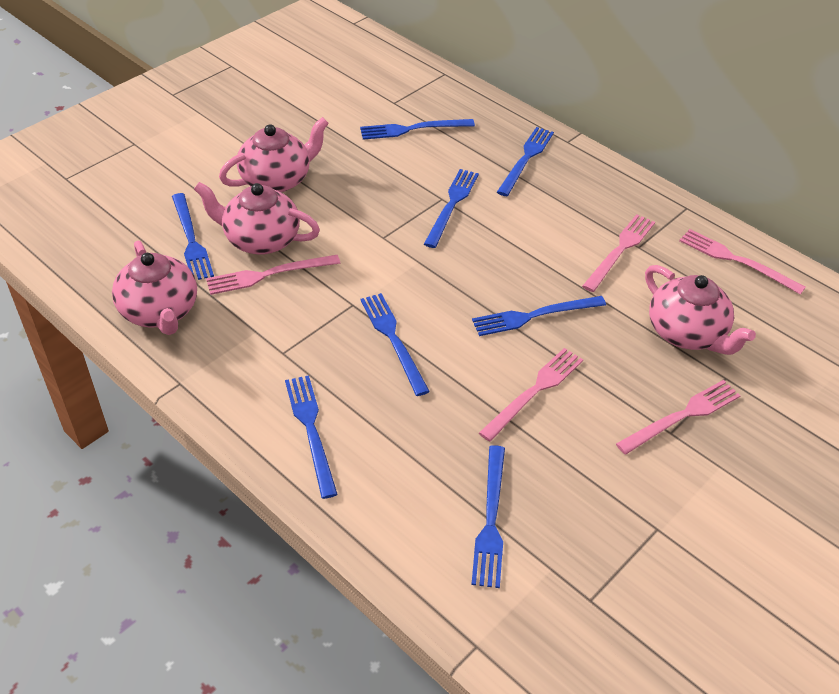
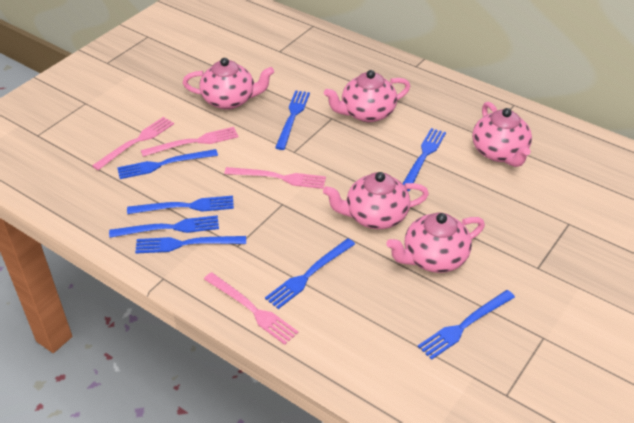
pink fork: [206,255,340,295] [479,348,583,442] [582,214,655,292] [616,380,741,455] [679,229,806,294] = 5 -> [92,117,174,170] [141,127,238,157] [204,272,299,345] [224,167,326,189] = 4
pink teapot: [112,240,197,335] [194,182,320,255] [219,117,329,193] [645,265,756,355] = 4 -> [183,58,274,110] [323,172,429,229] [324,70,410,122] [387,213,485,273] [472,102,532,167] = 5

